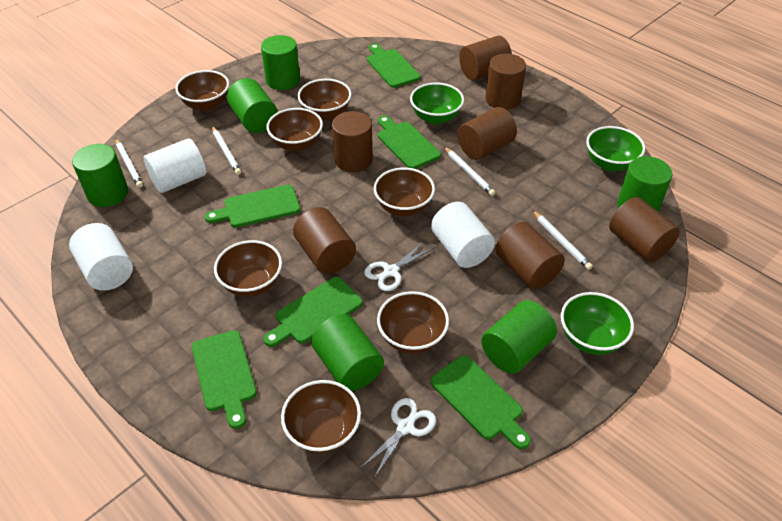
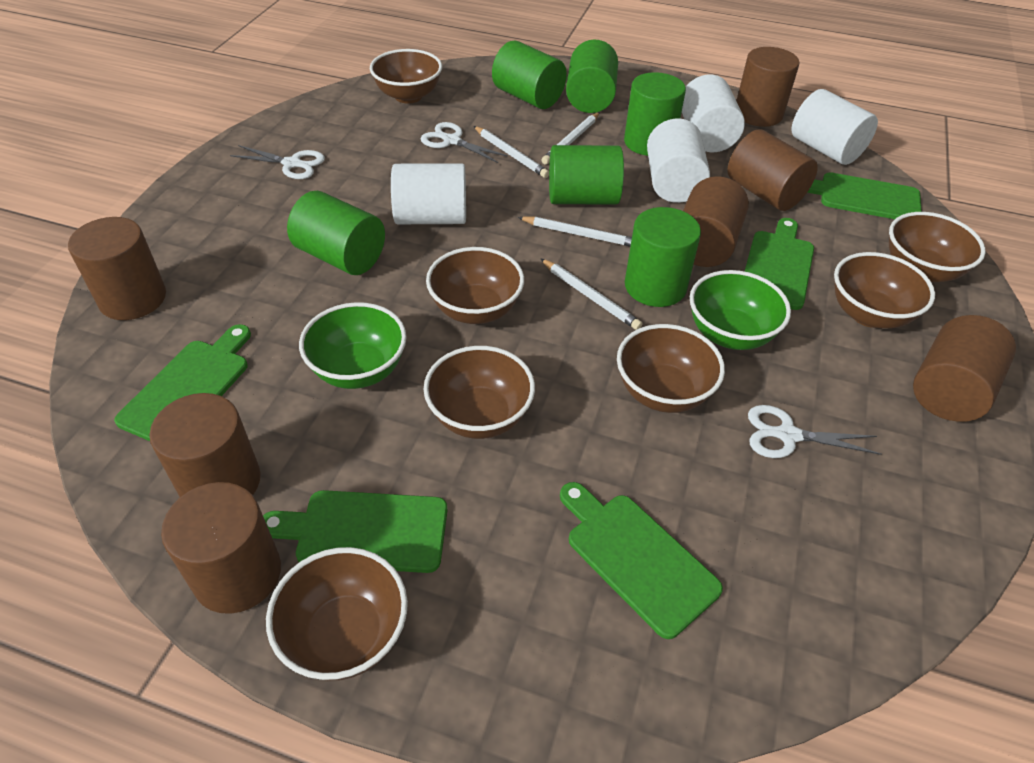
green bowl: [410,82,464,124] [561,292,634,355] [586,126,645,171] = 3 -> [299,302,407,389] [690,270,791,350] = 2
green cutting board: [192,330,257,429] [205,185,300,228] [264,277,363,347] [367,43,420,88] [378,116,441,169] [431,355,531,449] = 6 -> [114,324,251,441] [263,490,448,573] [560,482,723,639] [744,218,814,310] [807,172,922,219] = 5
white cylinder: [69,223,133,291] [144,138,206,193] [431,202,495,268] = 3 -> [391,163,466,224] [647,118,710,203] [682,74,745,152] [792,89,878,165] = 4
white scissors: [361,398,436,478] [364,242,434,291] = 2 -> [230,145,325,179] [421,122,508,163] [748,405,881,458] = 3

